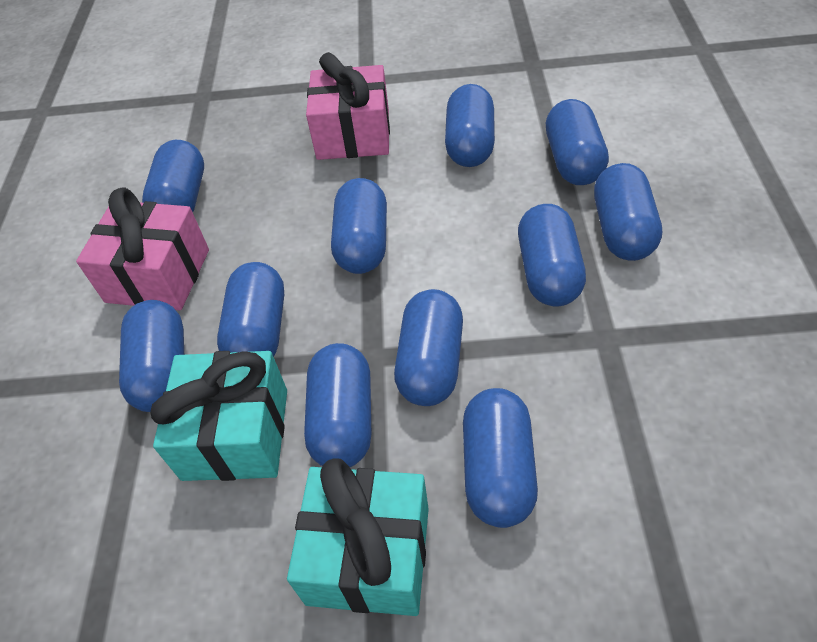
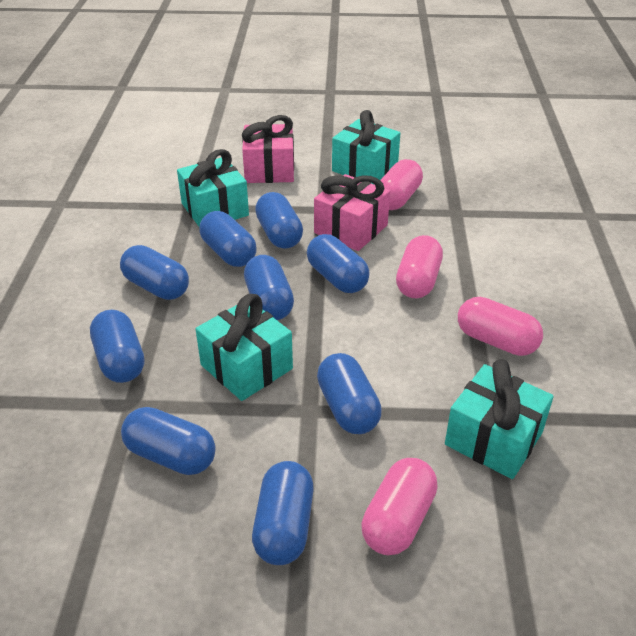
blue capsule: [119,300,184,412] [142,140,204,212] [217,262,284,357] [304,343,371,467] [331,178,387,274] [394,289,463,406] [445,84,495,167] [463,388,538,528] [518,204,586,306] [546,99,609,185] [594,163,662,261] = 11 -> [90,309,144,383] [120,245,189,300] [121,407,216,475] [199,211,257,267] [244,255,294,320] [252,461,314,565] [255,192,303,249] [307,234,370,293] [317,353,382,434] = 9
pink capsule: none = 0 -> [362,458,438,555] [380,159,423,210] [396,235,443,298] [458,297,543,356] = 4
turquoise gift: [150,351,287,481] [287,458,429,616] = 2 -> [177,149,249,227] [196,294,293,401] [332,110,400,184] [445,359,554,479] = 4

